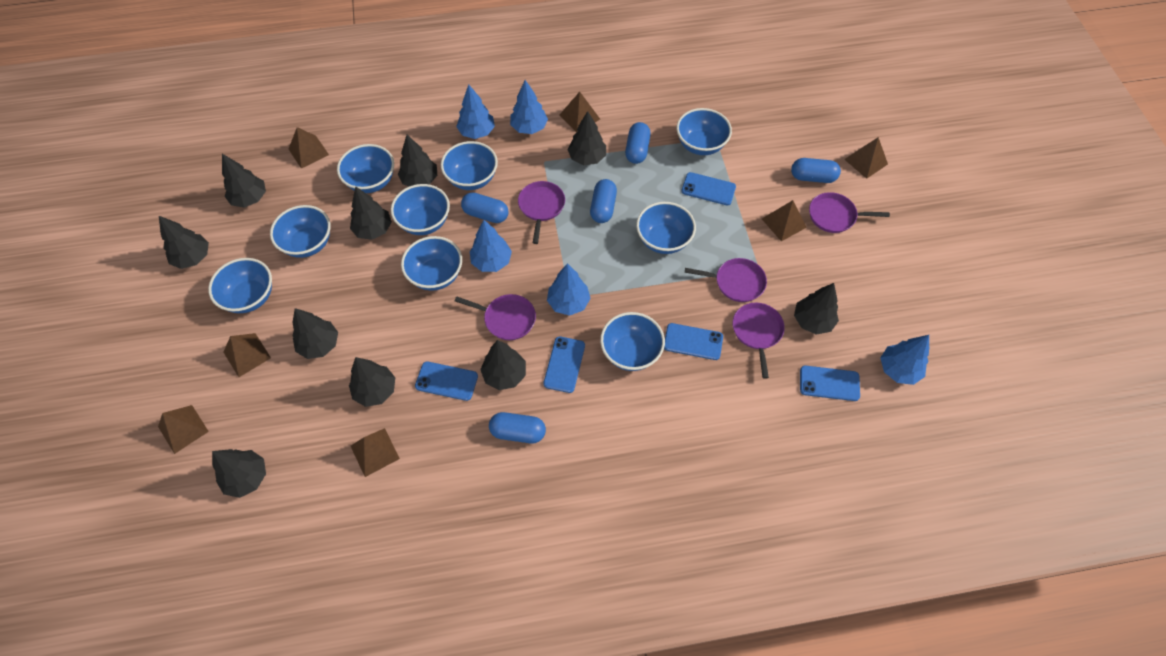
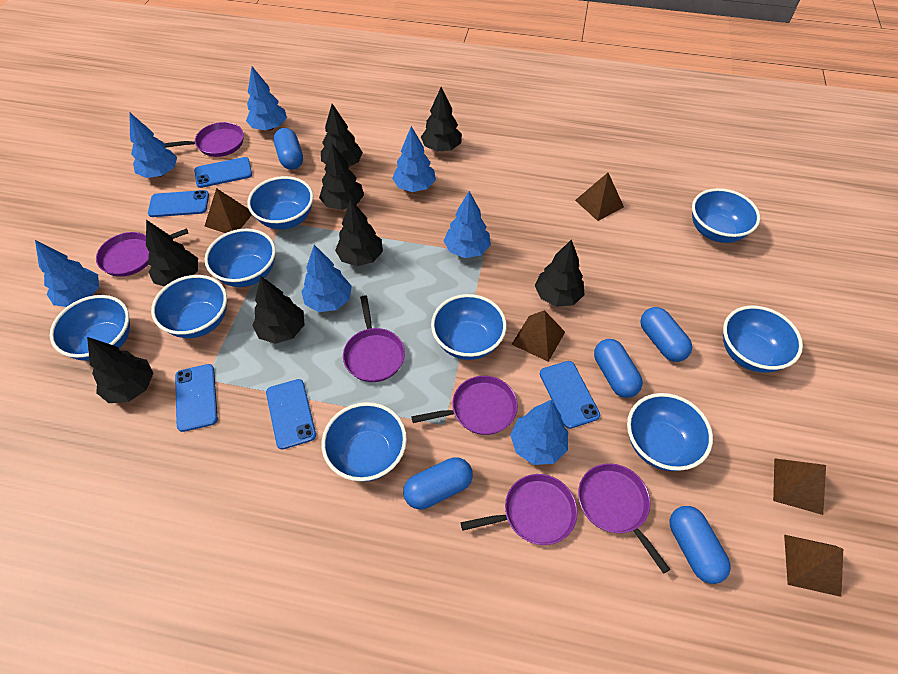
black tree: [159,216,209,269] [212,449,266,498] [222,154,266,208] [292,308,338,359] [349,357,395,407] [350,186,392,240] [398,135,437,186] [480,340,526,390] [568,111,606,165] [794,283,839,335] = 10 -> [87,337,154,403] [146,220,198,287] [252,276,305,344] [319,144,364,210] [321,104,363,167] [335,199,383,266] [421,87,462,151] [535,239,585,307] = 8
blue tree: [456,85,495,139] [470,220,512,272] [510,80,548,134] [547,263,591,316] [880,335,929,385] = 5 -> [35,240,99,307] [129,112,177,178] [246,67,287,131] [301,245,352,312] [392,126,436,192] [444,191,491,258] [510,400,568,465] = 7
brown pyramid: [158,405,209,454] [224,333,271,377] [289,127,329,169] [351,428,400,477] [560,92,600,133] [762,200,807,241] [844,137,888,179] = 7 -> [205,188,252,233] [511,310,565,362] [575,173,624,221] [773,458,826,515] [784,535,843,597] = 5
purple pan: [455,294,536,340] [518,181,565,244] [685,258,767,302] [733,303,785,379] [809,192,890,233] = 5 -> [96,229,188,277] [164,122,244,157] [343,295,405,382] [411,376,518,435] [461,474,578,545] [578,463,670,574] = 6

